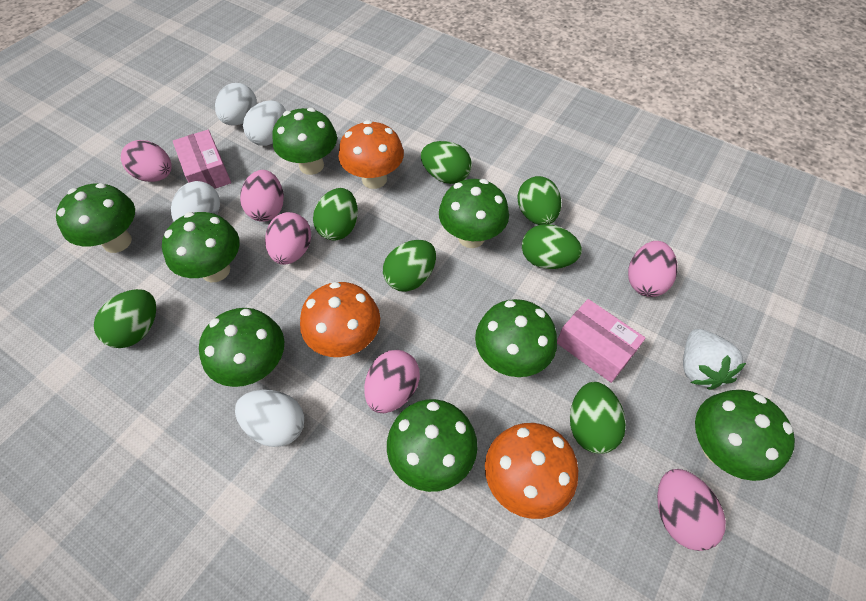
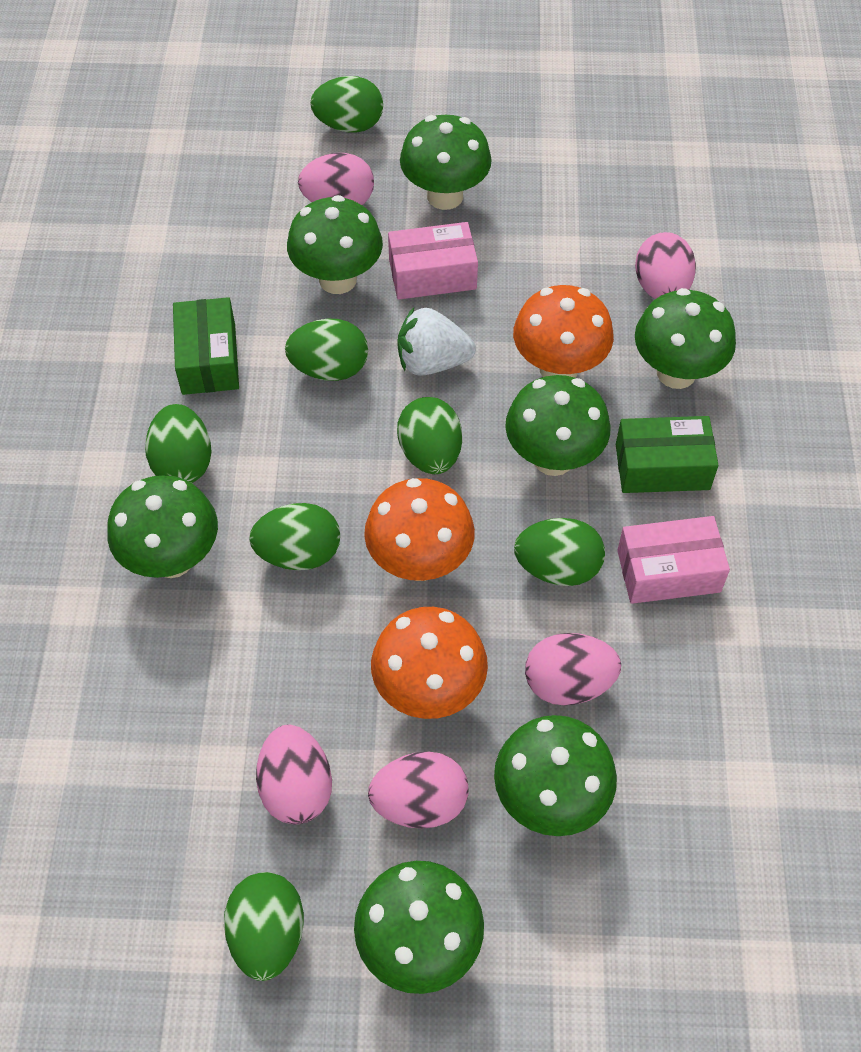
green box: none = 0 -> [173,297,239,395] [616,416,718,493] = 2
green mushroom: [56,183,135,253] [162,212,240,282] [199,308,284,387] [272,108,337,175] [387,399,478,492] [439,179,509,248] [475,299,557,377] [695,390,795,481] = 8 -> [107,475,218,578] [287,195,383,294] [354,861,484,994] [400,115,492,210] [494,715,617,836] [505,375,610,476] [635,288,736,389] = 7
pink egg: [121,140,172,182] [240,170,284,222] [265,212,311,265] [364,350,420,413] [628,241,678,297] [657,469,726,551] = 6 -> [256,725,332,824] [298,153,374,205] [368,751,469,829] [525,633,621,706] [635,232,696,299] = 5
white egg: [171,181,220,221] [215,83,257,126] [235,389,304,447] [243,101,286,146] = 4 -> none = 0

